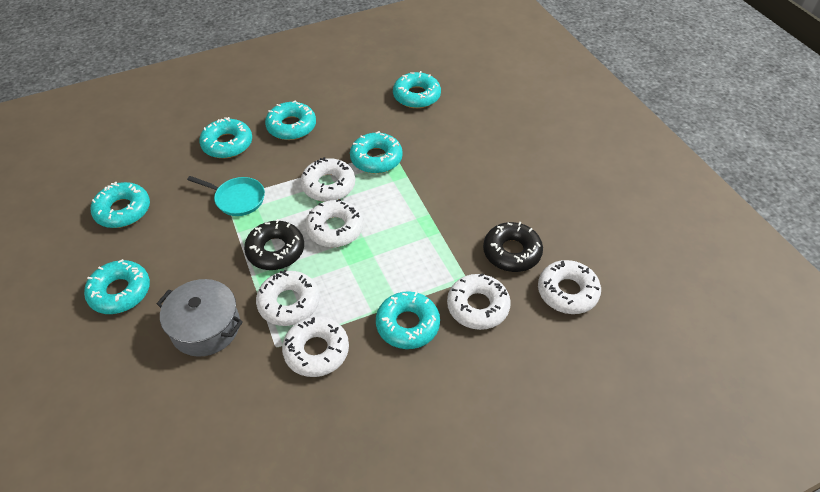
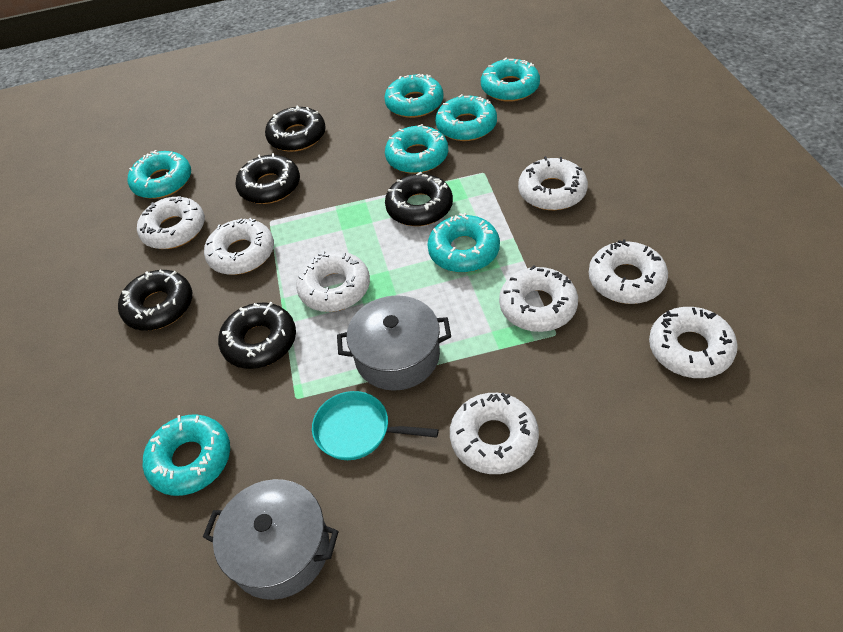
black donut: [244,219,304,270] [483,222,543,272] = 2 -> [118,270,192,331] [218,302,296,369] [235,153,300,204] [265,105,326,152] [385,172,453,226] = 5
grey pot: [157,279,243,357] = 1 -> [203,479,338,600] [337,295,451,391] = 2
white donut: [256,270,320,326] [282,316,349,377] [300,157,355,202] [305,199,363,247] [447,273,511,330] [538,260,601,314] = 6 -> [137,196,205,249] [204,218,274,275] [296,251,370,312] [450,393,539,474] [499,266,578,332] [518,156,588,210] [589,239,668,304] [649,307,738,378] = 8

